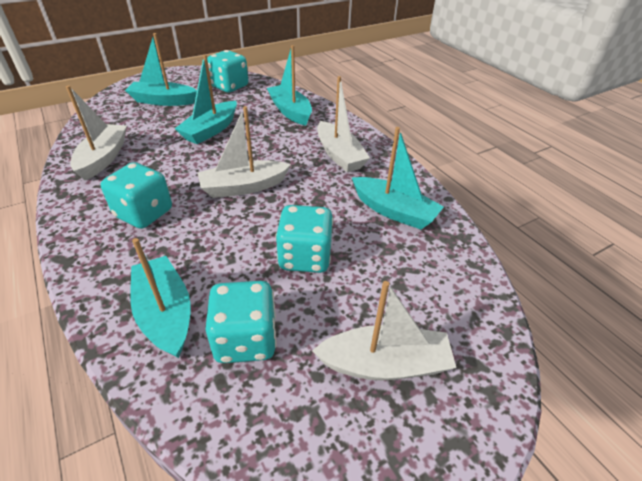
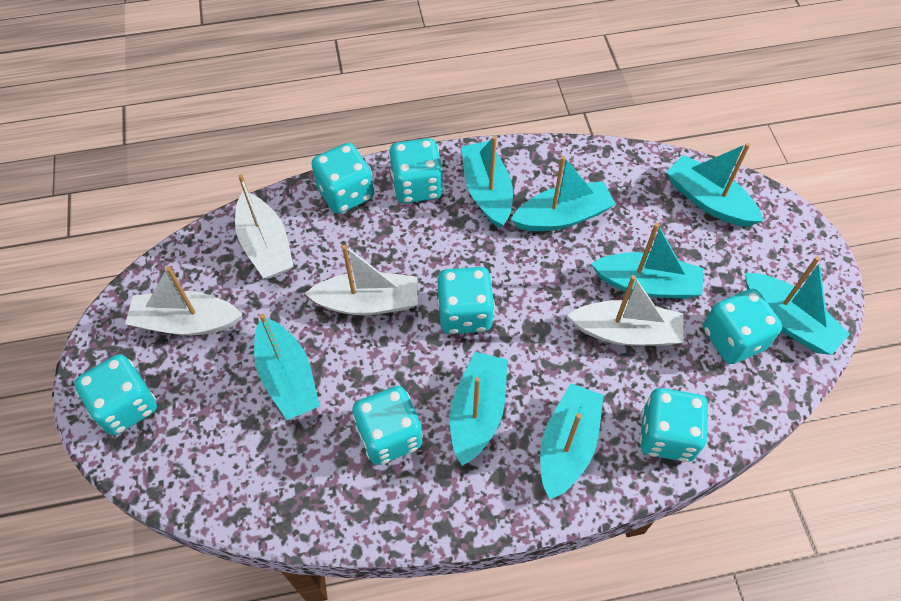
turquoise boat: [125,33,197,106] [130,238,191,358] [175,55,237,144] [267,45,312,126] [352,127,444,229] = 5 -> [254,314,320,420] [450,352,508,466] [461,136,513,228] [511,156,616,231] [540,383,604,500] [591,223,704,299] [666,143,763,227] [745,256,850,355] = 8
turquoise dice: [101,162,172,229] [205,281,277,363] [207,50,248,92] [275,205,334,273] = 4 -> [74,354,157,435] [311,143,374,214] [352,386,423,465] [389,138,444,203] [438,267,495,334] [639,388,709,462] [703,289,782,364] = 7

